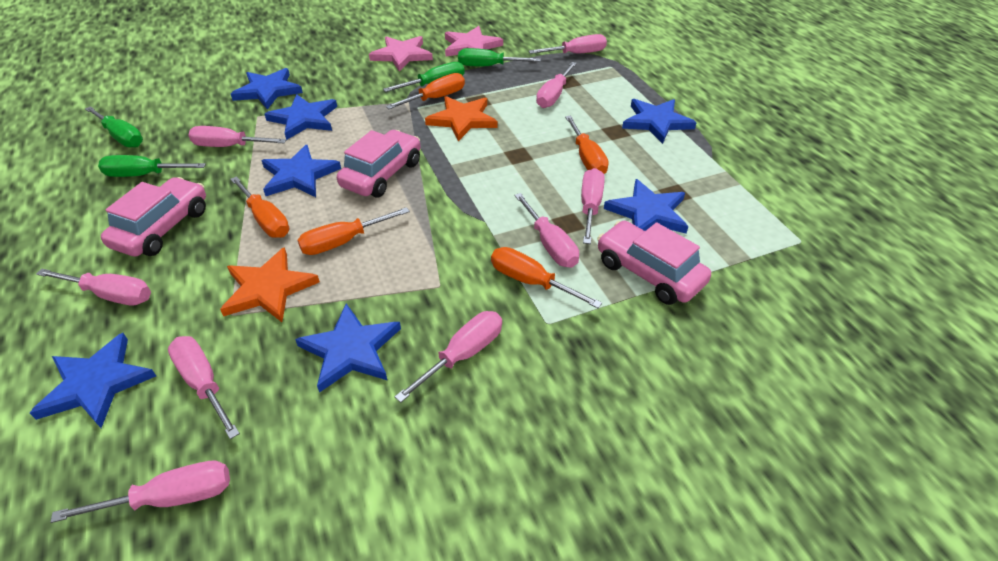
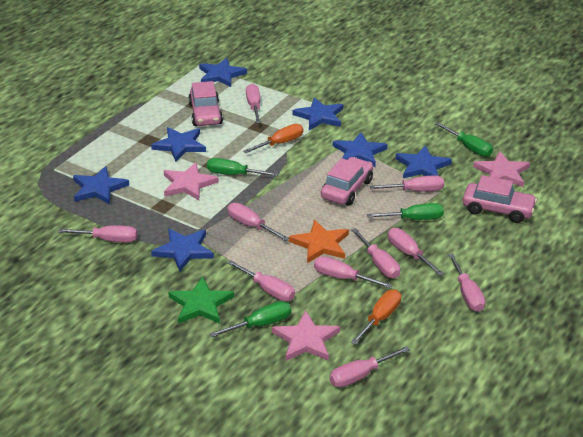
green star: none = 0 -> [168,276,234,324] = 1
orange screwdriver: [230,176,290,238] [298,207,410,255] [386,73,465,109] [491,247,602,308] [565,116,609,174] = 5 -> [243,124,303,153] [351,290,401,345] = 2
orange star: [220,247,320,322] [425,96,497,141] = 2 -> [289,220,349,263] = 1
pink screwdriver: [36,269,151,305] [51,461,230,523] [168,336,240,439] [188,126,287,147] [395,311,502,403] [514,193,579,268] [529,34,607,54] [536,62,577,108] [581,168,604,244] = 9 -> [58,225,138,242] [227,203,289,241] [228,260,295,301] [246,84,261,123] [314,256,392,288] [330,346,410,387] [351,228,400,278] [370,175,444,191] [388,228,444,276] [448,254,485,312] = 10
pink star: [369,36,433,72] [445,26,503,56] = 2 -> [164,162,219,201] [272,310,340,361] [473,151,530,187] = 3

